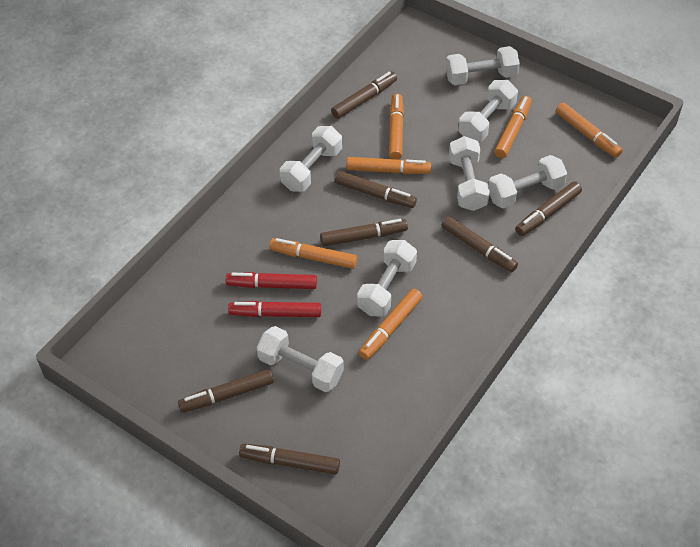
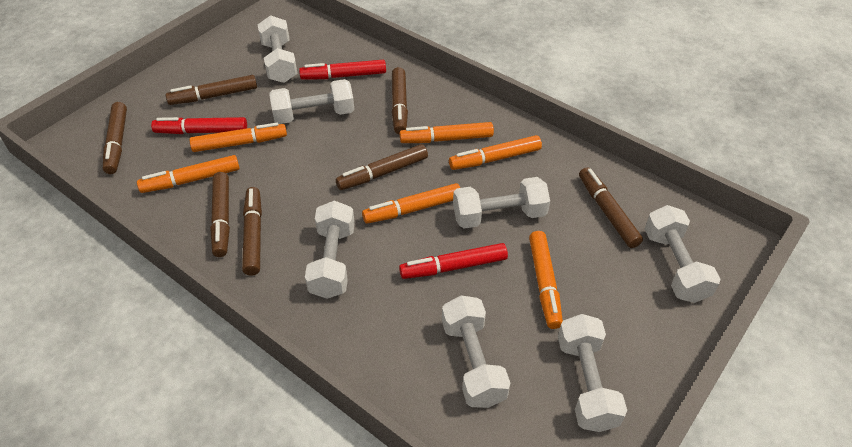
red marker: [226,272,317,289] [228,301,321,317] = 2 -> [151,117,247,134] [299,60,386,80] [399,243,508,279] = 3

